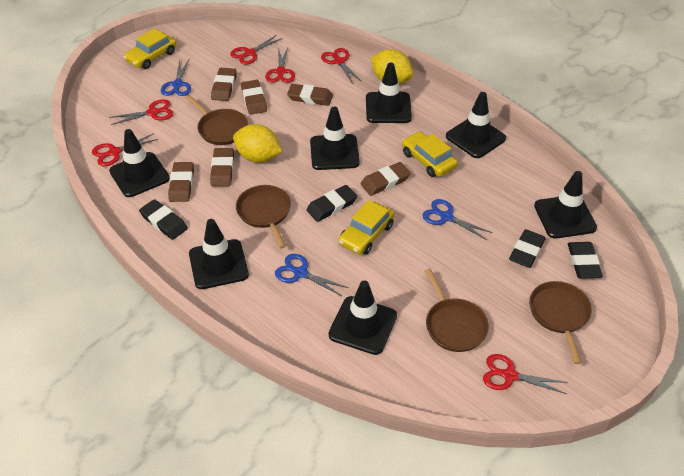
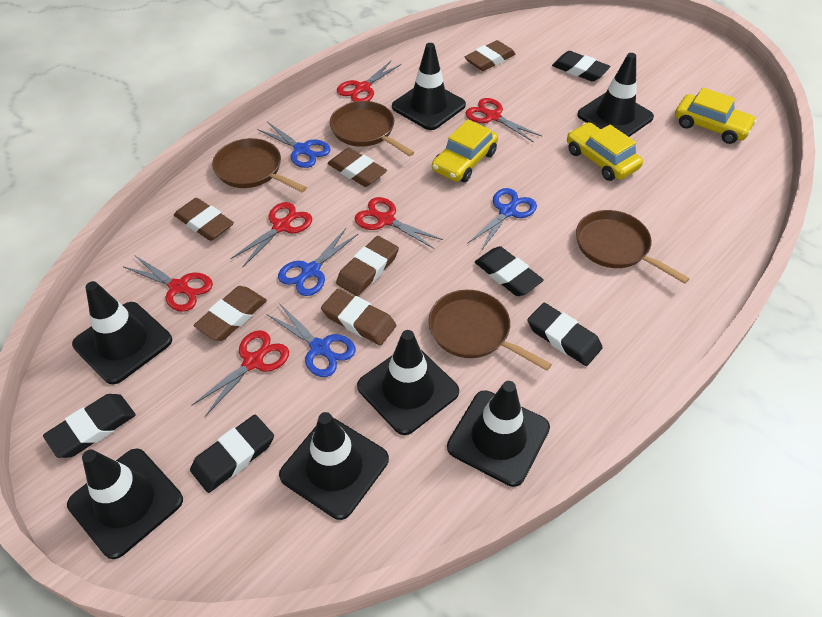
black eraser: [139,199,188,240] [307,185,357,222] [509,229,546,268] [568,242,603,278] = 4 -> [43,394,136,458] [190,415,274,493] [475,246,544,296] [527,303,603,366] [552,51,610,82] = 5
blue scissors: [161,59,191,96] [275,254,348,296] [422,199,493,240] = 3 -> [257,122,331,168] [266,303,356,377] [278,228,359,296] [467,188,537,251] = 4
yellow lemon: [233,124,282,163] [371,49,413,84] = 2 -> none = 0

